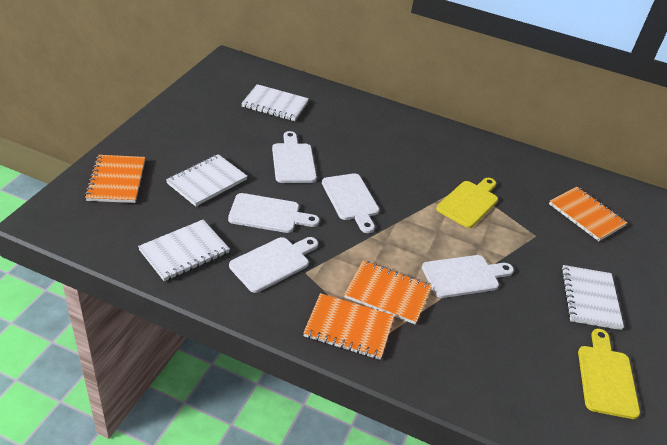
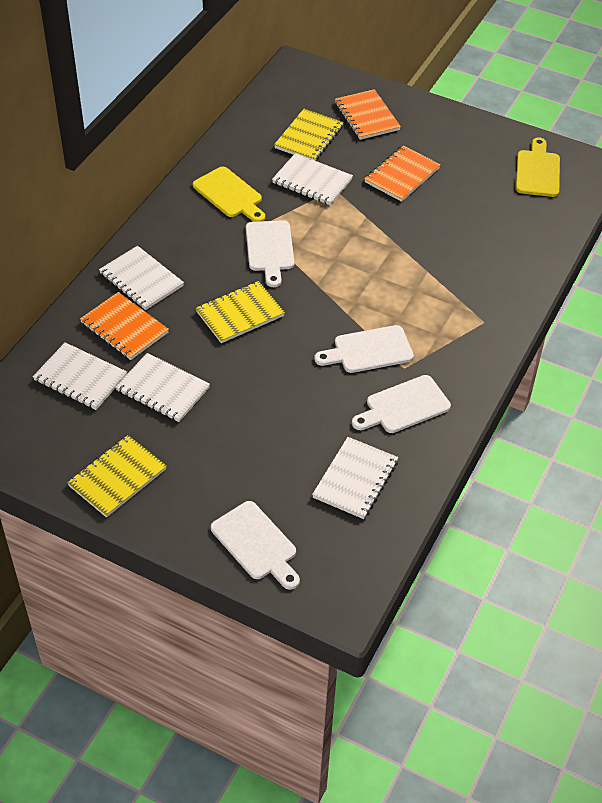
orange notebook: [85,155,145,203] [303,293,394,360] [344,260,432,324] [549,187,627,241] = 4 -> [80,292,169,360] [335,89,401,140] [364,145,441,202] = 3
white cutting board: [228,193,320,233] [229,237,318,293] [272,131,317,183] [322,173,379,233] [422,255,514,298] = 5 -> [211,501,300,590] [246,220,294,287] [314,325,414,373] [352,375,451,433] = 4
white notebook: [138,220,230,281] [166,154,248,206] [241,84,309,121] [561,265,624,330] = 4 -> [33,342,127,410] [99,246,184,310] [115,353,210,422] [272,153,353,205] [312,437,398,519] = 5
yellow notebook: none = 0 -> [67,435,167,518] [196,281,285,343] [274,109,344,161] = 3

